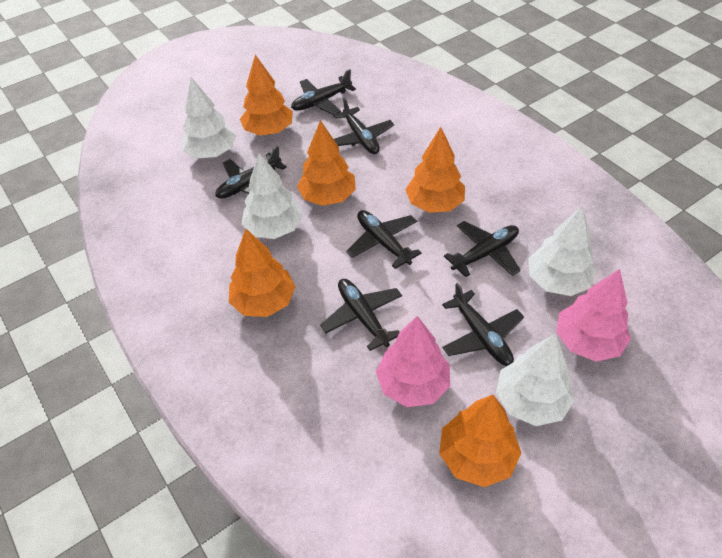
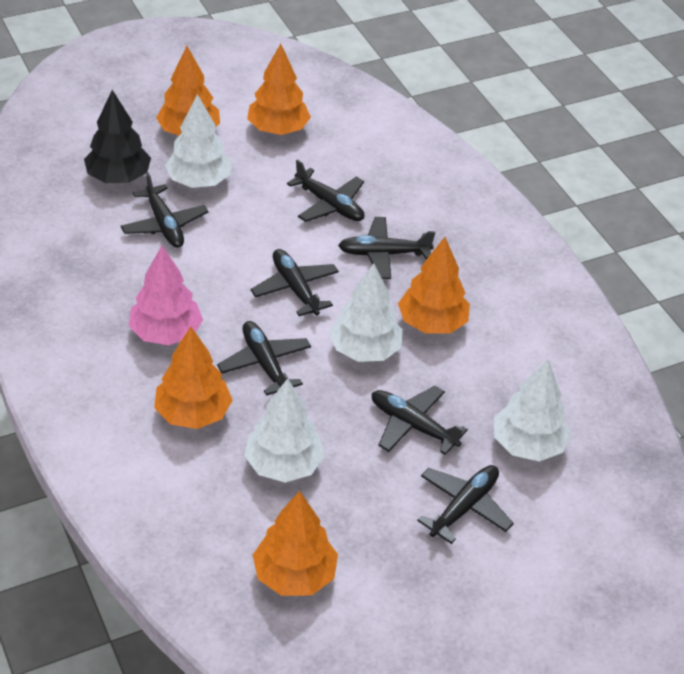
black tree: none = 0 -> [84,90,151,183] = 1
pink tree: [376,316,450,407] [556,269,631,362] = 2 -> [129,246,203,345] = 1

